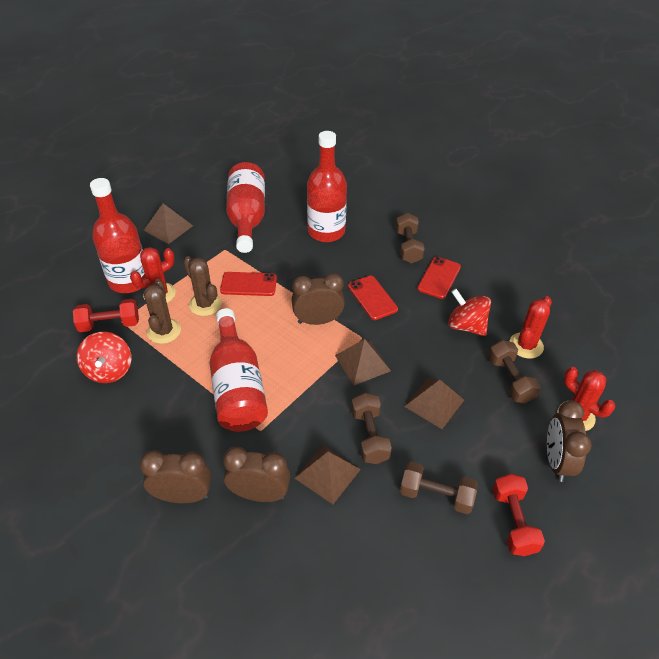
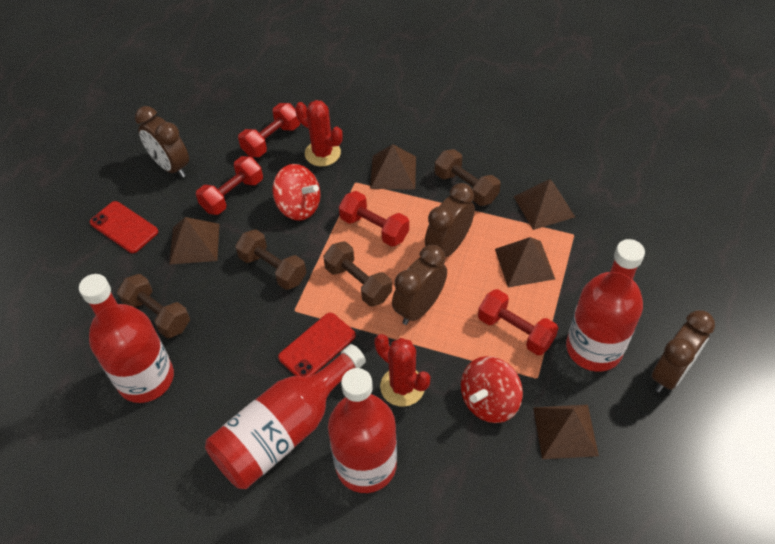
brown cactus: [143,279,181,344] [183,256,222,316] = 2 -> none = 0
brown pyramid: [144,203,193,244] [295,445,361,504] [335,339,391,385] [404,379,464,429] = 4 -> [169,217,219,265] [370,144,416,190] [495,237,555,287] [513,179,575,230] [533,405,599,459] = 5
red cactus: [130,247,176,303] [509,296,552,359] [557,367,615,431] = 3 -> [295,100,343,166] [374,334,430,407] = 2
red dumbbell: [73,299,139,332] [492,474,545,556] = 2 -> [196,156,263,215] [238,103,300,157] [339,191,409,247] [478,289,558,355] = 4
red phone: [220,272,277,296] [348,276,398,320] [417,257,461,299] = 3 -> [90,201,158,253] [278,313,356,377] = 2

